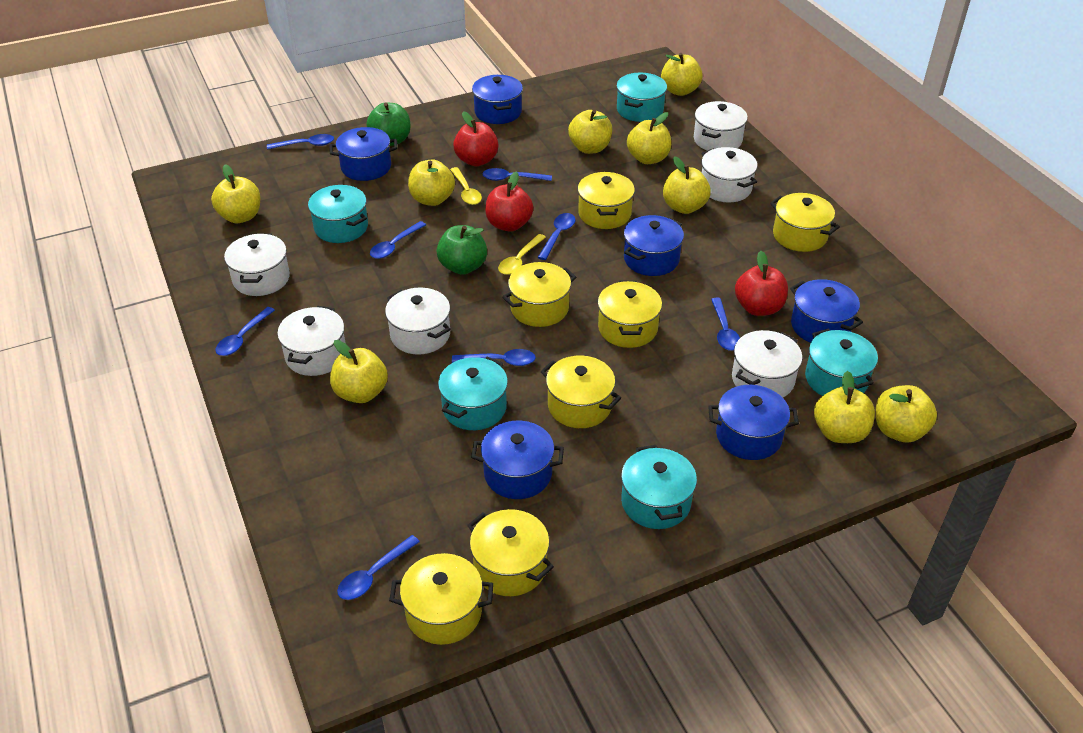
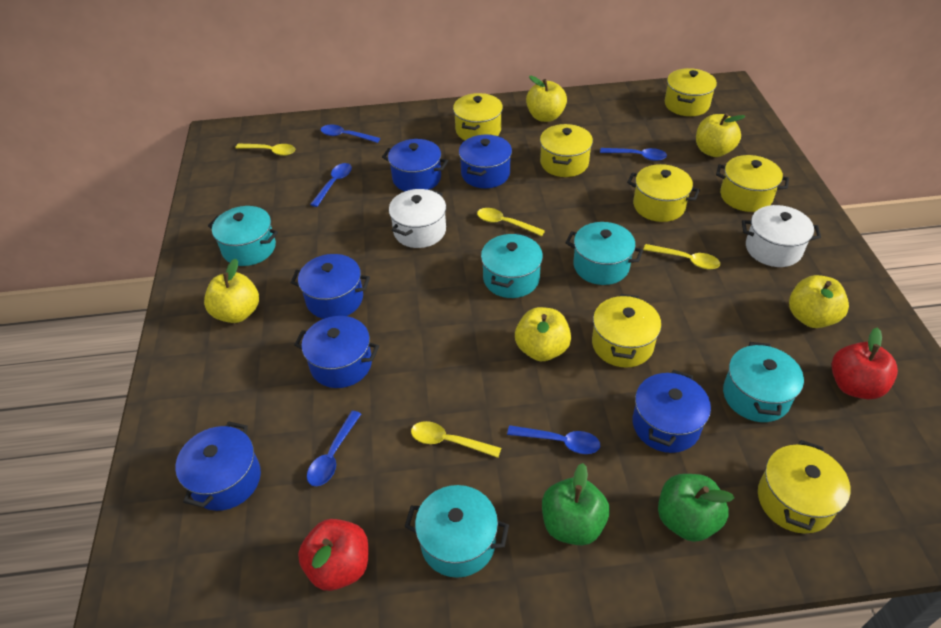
blue spoon: [215,307,275,356] [267,134,334,150] [337,535,420,600] [370,221,426,259] [452,349,536,366] [482,168,552,181] [537,213,575,260] [711,298,740,351] = 8 -> [307,411,361,486] [310,163,352,207] [321,125,380,143] [507,425,600,454] [600,148,667,161] = 5
red apple: [453,111,499,166] [485,171,533,232] [735,251,788,316] = 3 -> [298,519,368,591] [831,327,898,399] = 2
white pot: [224,233,290,296] [277,306,346,376] [385,288,451,355] [694,101,748,151] [701,147,757,203] [732,330,803,398] = 6 -> [389,189,446,248] [742,205,821,267] = 2
yellow apple: [211,164,260,223] [330,340,388,403] [408,159,455,206] [568,110,612,154] [627,112,671,164] [661,53,703,96] [663,156,711,214] [814,371,875,443] [876,385,937,443] = 9 -> [204,259,259,323] [515,307,571,361] [526,76,567,122] [696,113,745,157] [789,275,849,328] = 5
yellow spoon: [450,167,482,205] [498,234,546,275] = 2 -> [235,143,295,156] [411,421,501,458] [477,208,545,236] [643,244,720,269] = 4

